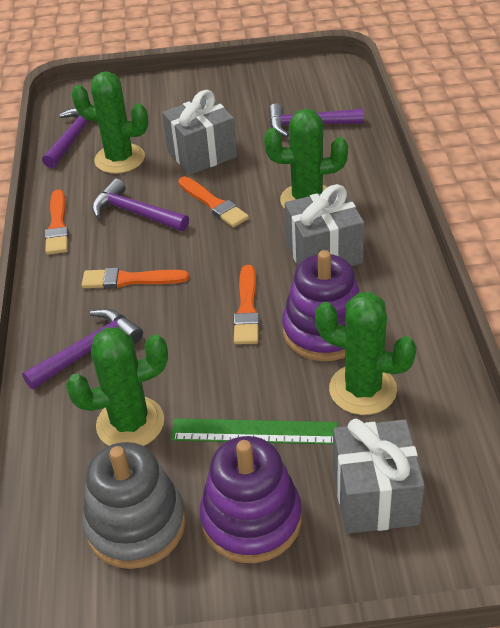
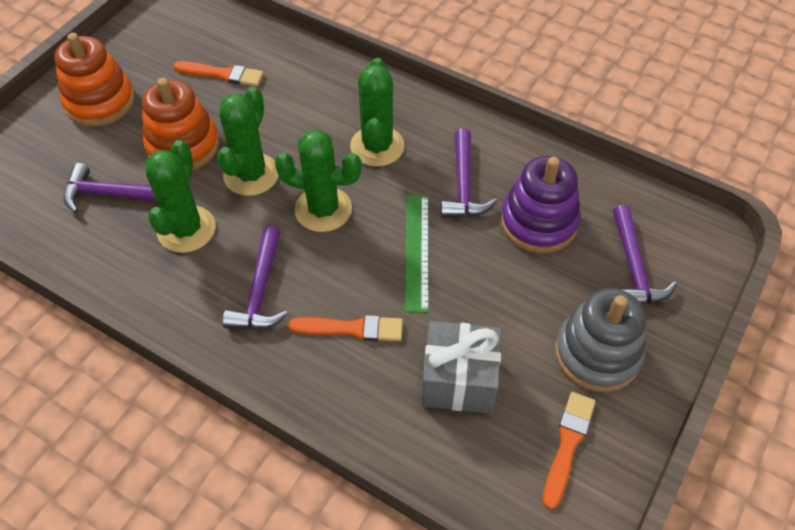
grey gift: [162,90,237,175] [285,184,364,266] [333,419,425,534] = 3 -> [422,321,501,414] = 1
orange brush: [45,189,69,255] [82,267,189,289] [178,177,249,227] [234,265,259,344] = 4 -> [173,61,264,87] [288,315,403,341] [542,392,596,510] = 3
orange stacking toy: none = 0 -> [54,33,135,127] [142,78,219,171] = 2
purple stacking toy: [200,436,302,563] [282,250,359,361] = 2 -> [501,156,581,253] = 1

